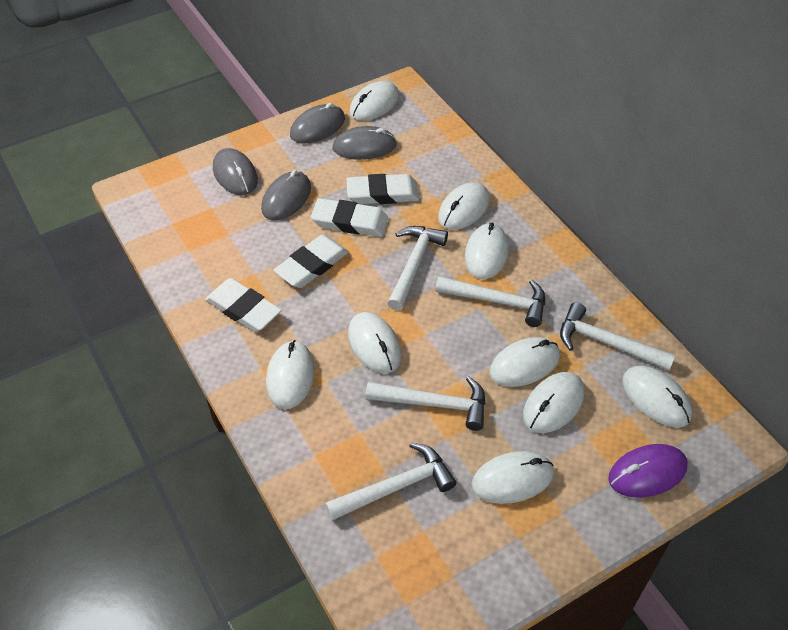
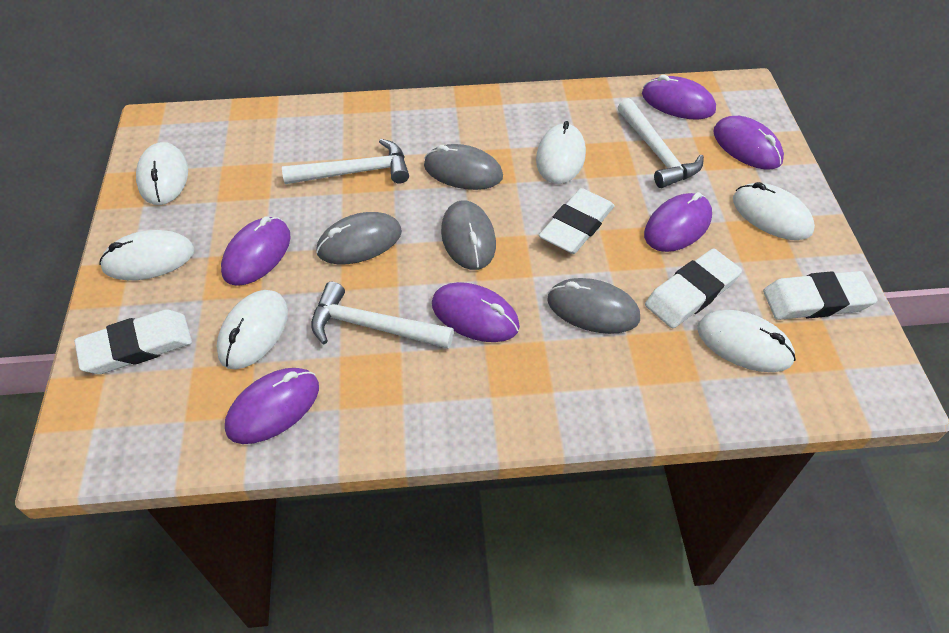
purple mouse: [608,444,688,498] = 1 -> [221,216,291,286] [225,368,319,444] [432,282,520,342] [642,75,716,120] [644,192,712,252] [713,116,784,170] = 6
white hammer: [325,443,456,521] [365,376,486,431] [387,226,448,311] [435,276,545,327] [560,302,676,371] = 5 -> [282,139,409,184] [311,282,454,349] [618,98,704,188] = 3
white mouse: [266,340,314,409] [348,312,401,373] [349,81,399,121] [438,182,490,230] [465,223,509,279] [471,451,554,504] [489,337,560,387] [523,372,584,433] [622,366,692,427] = 9 -> [99,230,194,280] [136,142,188,205] [217,290,288,370] [536,121,586,184] [697,310,796,372] [733,182,815,240] = 6

